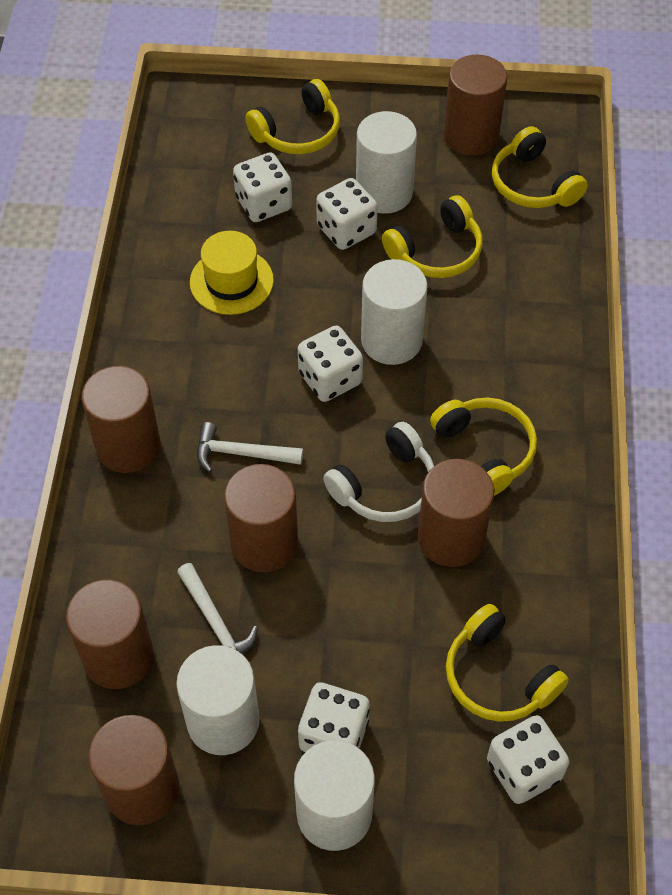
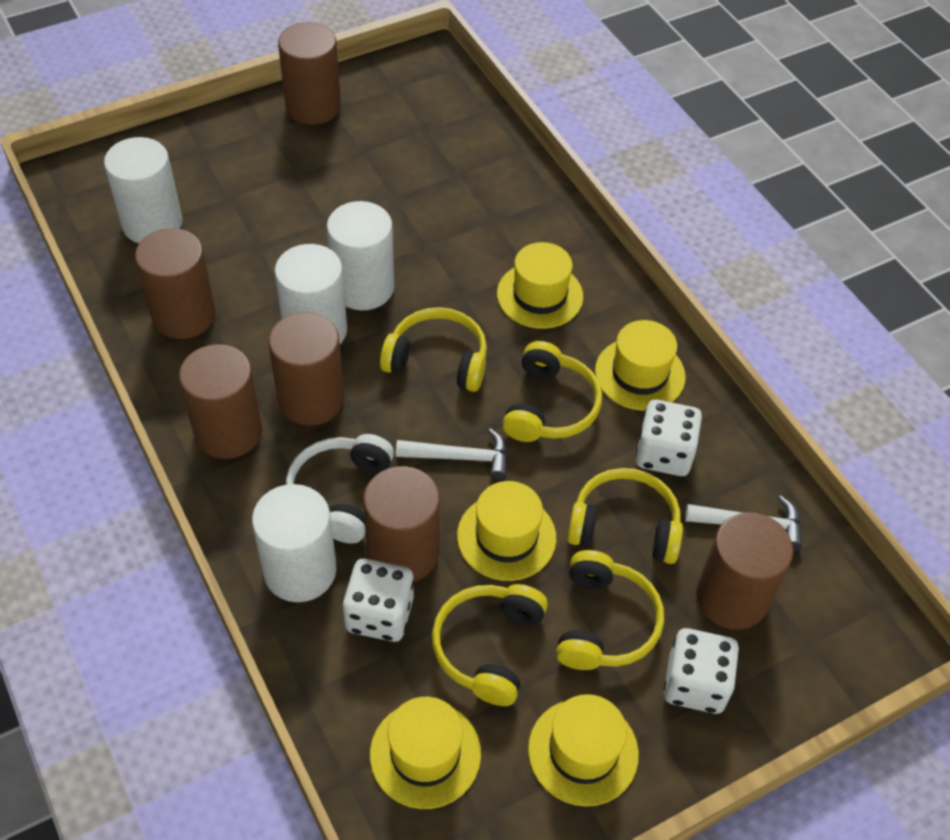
white dice: [233,152,292,222] [298,326,363,402] [298,682,370,752] [316,178,378,250] [487,715,569,804] = 5 -> [342,559,414,642] [636,400,702,476] [664,628,739,714] = 3
yellow hat: [190,231,274,315] = 1 -> [370,697,481,809] [457,481,556,581] [497,242,583,329] [528,694,639,807] [595,320,686,411] = 5

